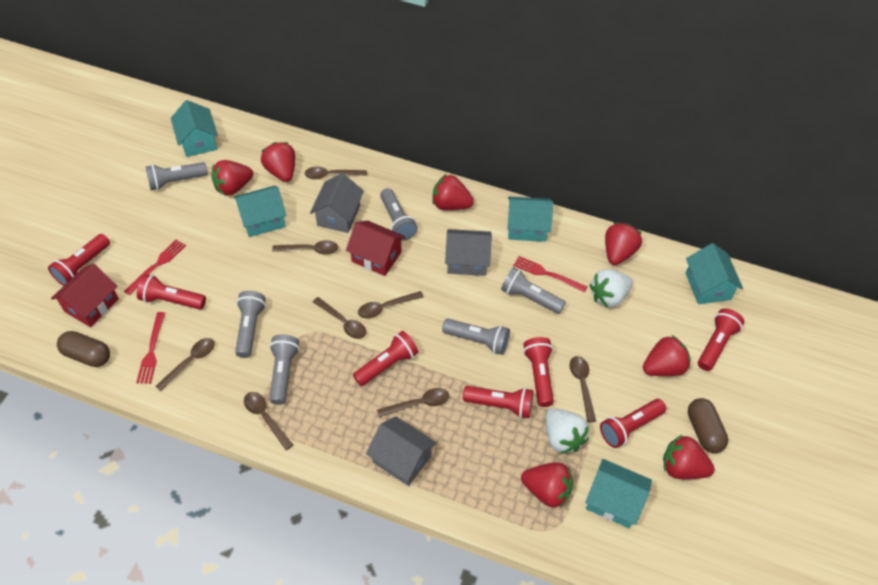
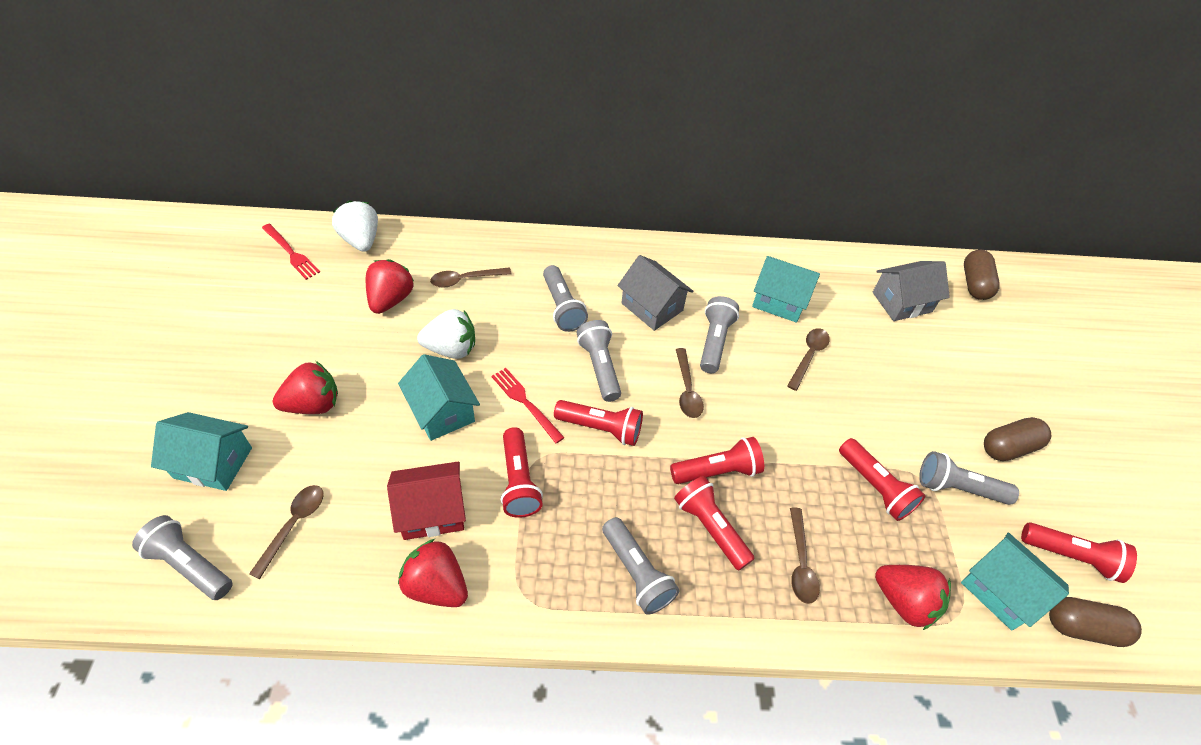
brown capsule: [57,331,110,367] [688,398,728,453] = 2 -> [964,250,1000,300] [984,417,1051,461] [1049,597,1142,647] = 3
brown spoon: [155,338,215,391] [244,392,293,450] [272,240,338,255] [305,167,367,179] [313,297,367,339] [358,291,424,319] [377,388,449,417] [570,356,596,423] = 8 -> [249,485,323,579] [430,267,511,288] [676,348,704,418] [787,328,830,391] [790,507,820,604] = 5
grey house: [310,173,364,233] [366,416,437,486] [445,229,492,276] = 3 -> [617,255,693,331] [873,261,950,321] = 2
red flashlight: [48,234,110,286] [137,274,206,310] [353,331,418,386] [463,386,533,418] [523,337,554,407] [600,399,666,448] [698,308,744,371] = 7 -> [501,427,543,518] [554,400,643,446] [670,437,764,484] [674,476,755,571] [839,438,925,521] [1021,522,1137,583] = 6
red fork: [124,239,186,295] [136,312,165,384] [513,256,588,292] = 3 -> [262,224,320,280] [491,368,565,444] = 2
red house: [51,264,119,327] [346,220,405,276] = 2 -> [387,462,466,540] = 1
red strawberry: [212,160,253,196] [261,142,295,182] [432,174,474,210] [521,462,573,508] [605,222,642,265] [643,335,691,376] [663,435,715,479] = 7 -> [273,361,338,414] [366,259,414,314] [398,539,468,607] [875,565,951,630] = 4
turquoise house: [171,100,218,157] [234,186,287,237] [508,197,553,242] [585,459,652,528] [686,243,743,304] = 5 -> [151,412,252,491] [398,354,480,441] [752,256,820,323] [961,533,1069,631] = 4

